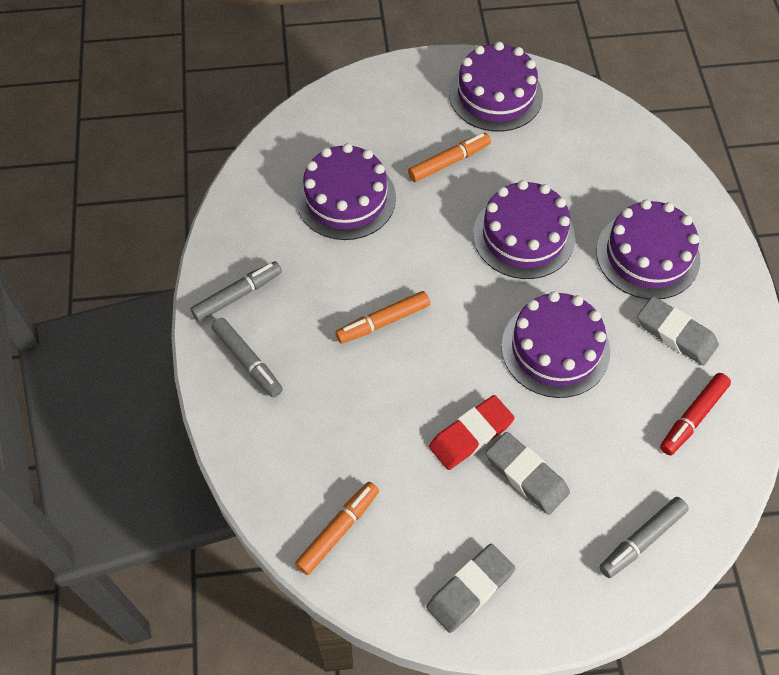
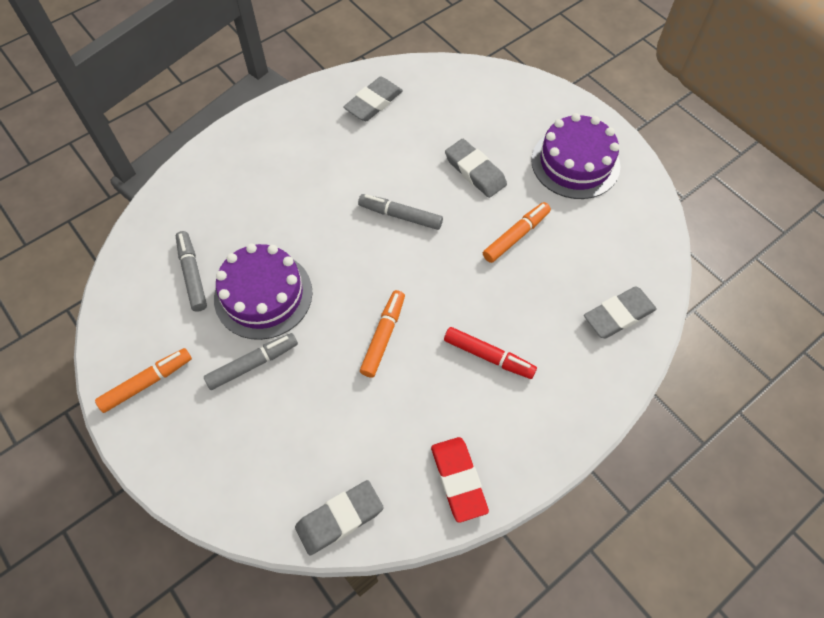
grey eraser: [426,544,515,633] [486,432,570,515] [637,296,719,366] = 3 -> [295,480,384,555] [343,77,403,121] [445,139,507,198] [584,287,657,338] = 4
purple cake: [296,143,396,240] [449,42,543,132] [473,180,575,279] [501,291,610,398] [596,200,700,299] = 5 -> [214,243,313,340] [531,113,620,199] = 2

